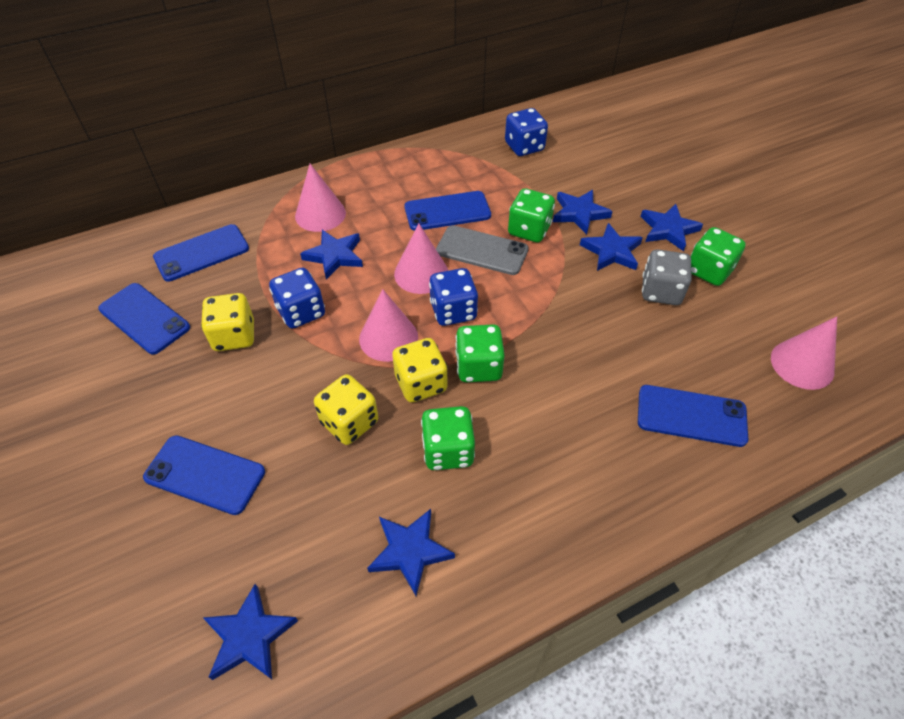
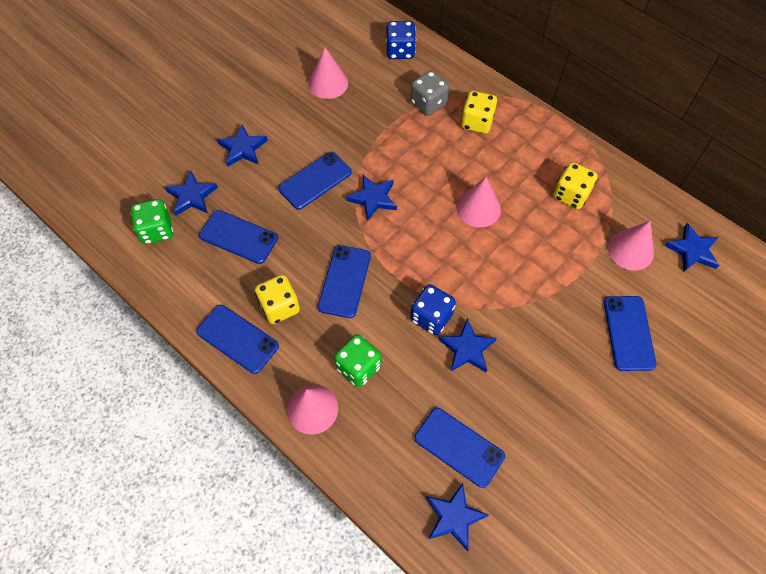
blue dice: [269,268,325,329] [429,268,478,326] [505,108,548,156] = 3 -> [386,21,416,59] [410,284,456,335] = 2
blue phone: [98,283,190,355] [143,435,265,515] [153,224,249,281] [404,191,491,231] [638,385,748,447] = 5 -> [196,305,279,374] [199,210,278,264] [278,152,352,210] [318,245,371,318] [414,408,505,488] [604,296,656,371] = 6
green dice: [421,406,475,470] [455,324,505,382] [508,188,555,242] [691,227,746,286] = 4 -> [130,199,173,244] [334,334,381,387] = 2
grey phone: [436,225,528,275] = 1 -> none = 0

